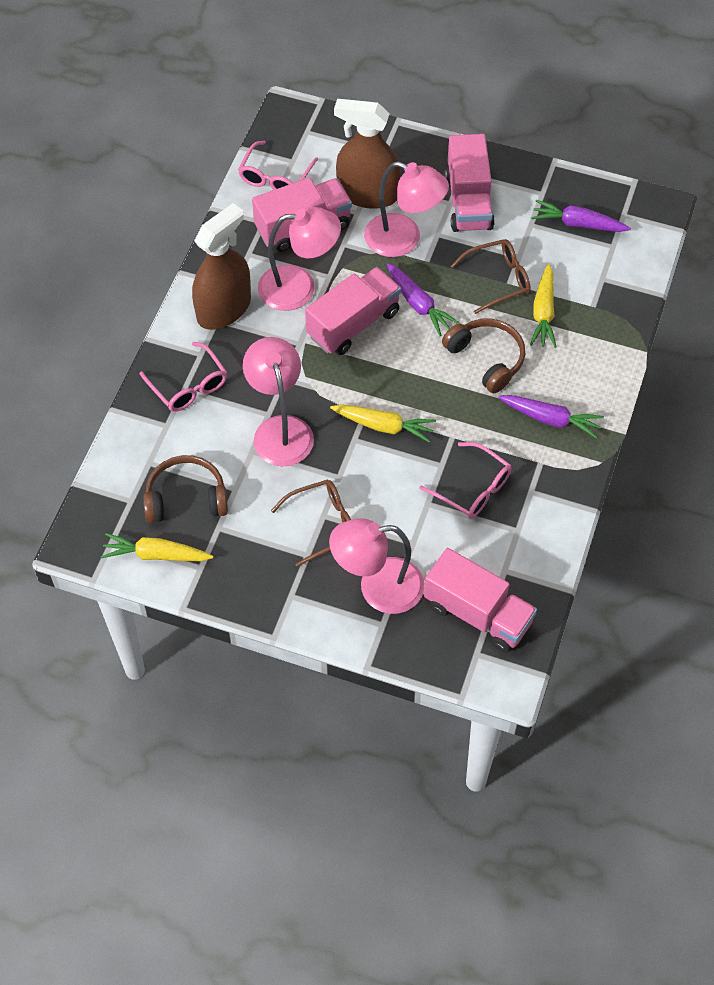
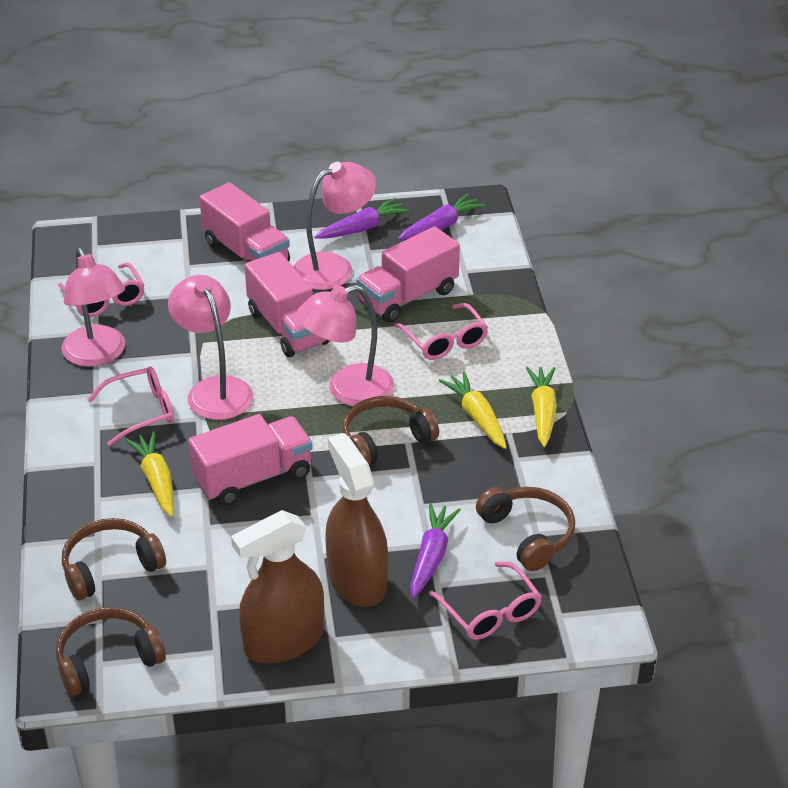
brown glasses: [271,479,351,567] [451,239,531,314] = 2 -> none = 0
brown headphones: [143,455,228,523] [442,318,525,393] = 2 -> [56,607,166,696] [62,518,166,600] [342,396,439,465] [476,487,575,571] = 4
pink glasses: [140,342,227,412] [238,141,318,190] [419,442,512,519] = 3 -> [58,263,145,317] [87,366,174,446] [395,303,488,360] [429,562,542,640] = 4

